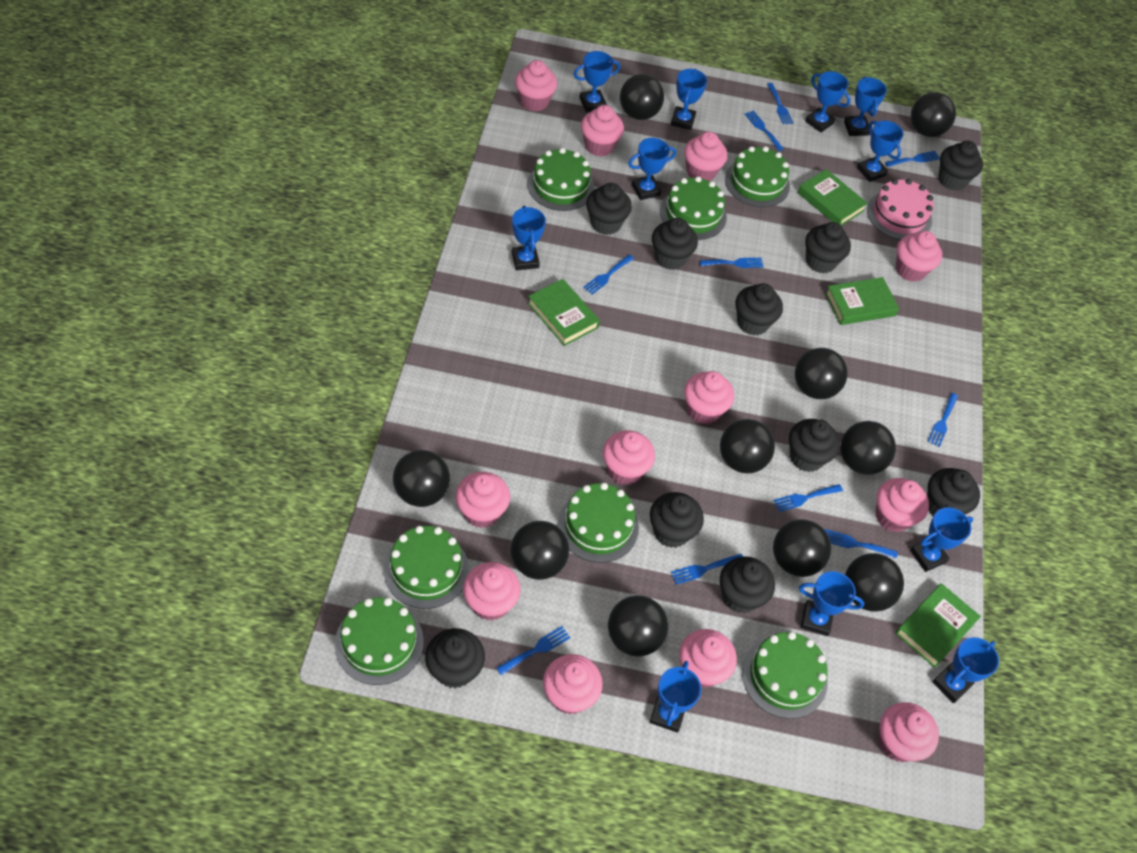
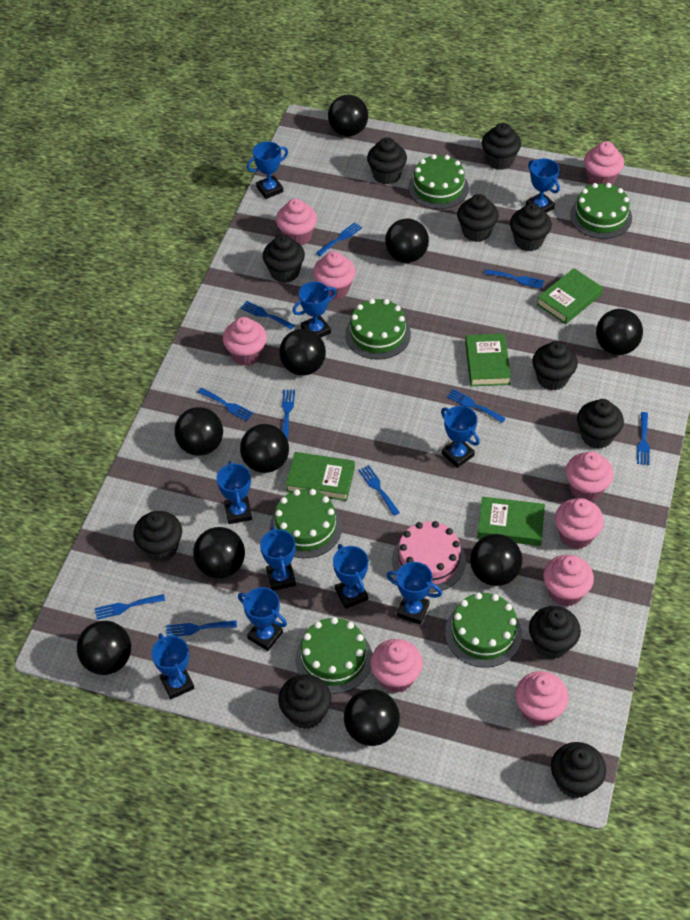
black cupcake: [425,628,485,689] [586,183,632,235] [650,492,704,548] [652,218,698,270] [720,556,775,614] [736,283,783,335] [789,419,840,472] [805,222,851,273] [927,468,980,516] [938,141,983,191] = 10 -> [133,511,182,562] [263,235,305,283] [278,674,331,729] [367,137,407,185] [457,194,499,242] [482,123,521,170] [510,203,552,251] [529,606,581,659] [532,341,578,390] [551,742,606,799] [577,399,624,449] = 11
blue trophy: [512,206,546,270] [574,51,621,112] [628,138,676,200] [650,661,701,733] [671,69,707,130] [799,571,864,636] [805,71,851,133] [844,76,887,136] [857,121,903,182] [910,507,973,572] [932,637,999,703] = 11 -> [151,633,194,699] [217,461,252,524] [238,587,287,651] [247,141,288,199] [260,526,296,591] [292,282,337,338] [333,544,369,609] [386,562,442,624] [441,406,480,468] [526,158,560,213] = 10
green cake: [335,597,424,685] [384,526,469,609] [528,148,594,211] [558,483,639,563] [660,176,727,240] [725,146,790,207] [742,632,828,719] = 7 -> [270,489,342,558] [295,617,372,694] [345,298,411,359] [408,154,469,209] [445,592,522,668] [570,183,632,239] = 6
pink cupcake: [455,472,510,528] [463,562,520,621] [515,60,557,112] [543,654,603,714] [581,105,624,157] [603,430,655,485] [679,629,737,688] [684,132,727,181] [684,371,734,424] [875,478,929,532] [879,702,939,762] [896,231,942,282] = 12 -> [223,317,267,366] [276,199,317,245] [313,251,356,300] [370,639,423,693] [515,671,569,726] [543,555,594,607] [555,498,604,549] [566,451,614,501] [584,141,624,185] = 9

